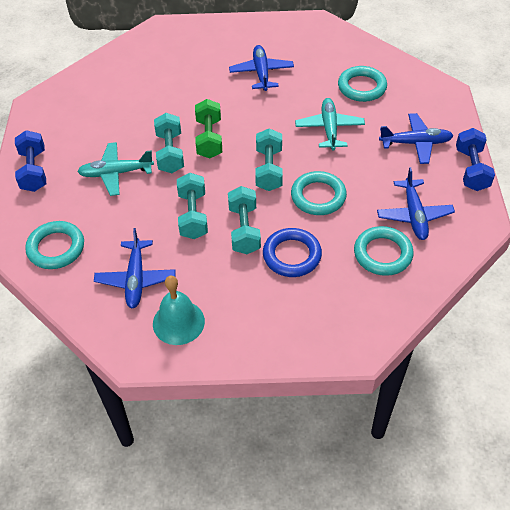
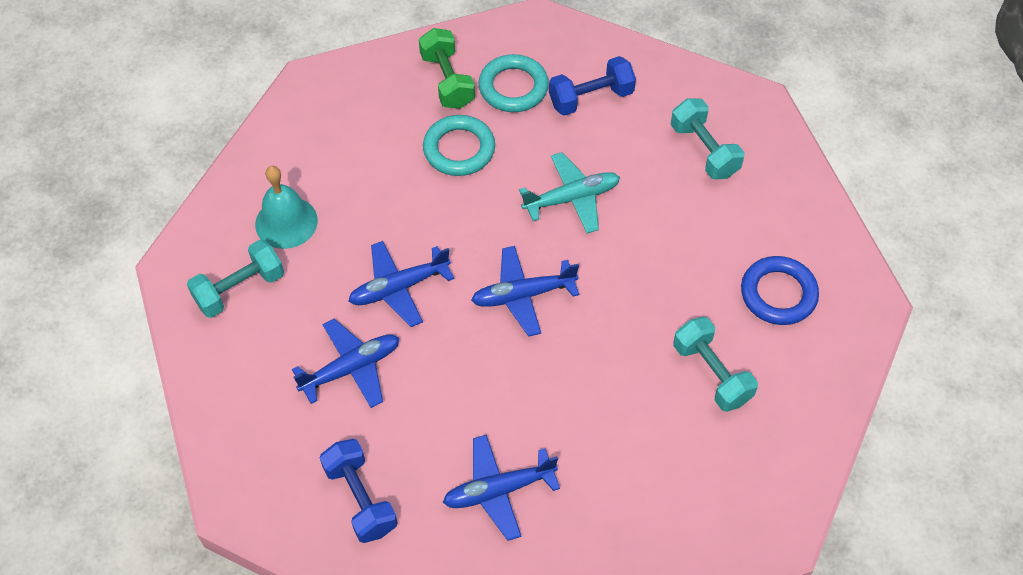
turquoise dumbbell: [154,113,184,173] [177,173,208,239] [228,186,261,254] [255,128,283,191] = 4 -> [187,239,284,318] [671,98,745,179] [673,317,758,412] = 3
turquoise plane: [77,142,154,196] [295,98,365,150] = 2 -> [519,152,620,234] = 1
turquoise ring: [25,221,84,269] [291,171,347,215] [338,66,387,102] [354,226,414,276] = 4 -> [423,115,495,176] [478,54,549,112] = 2

